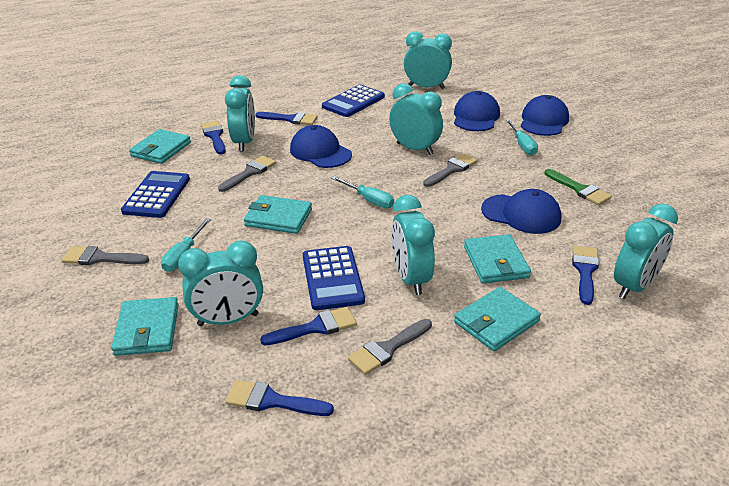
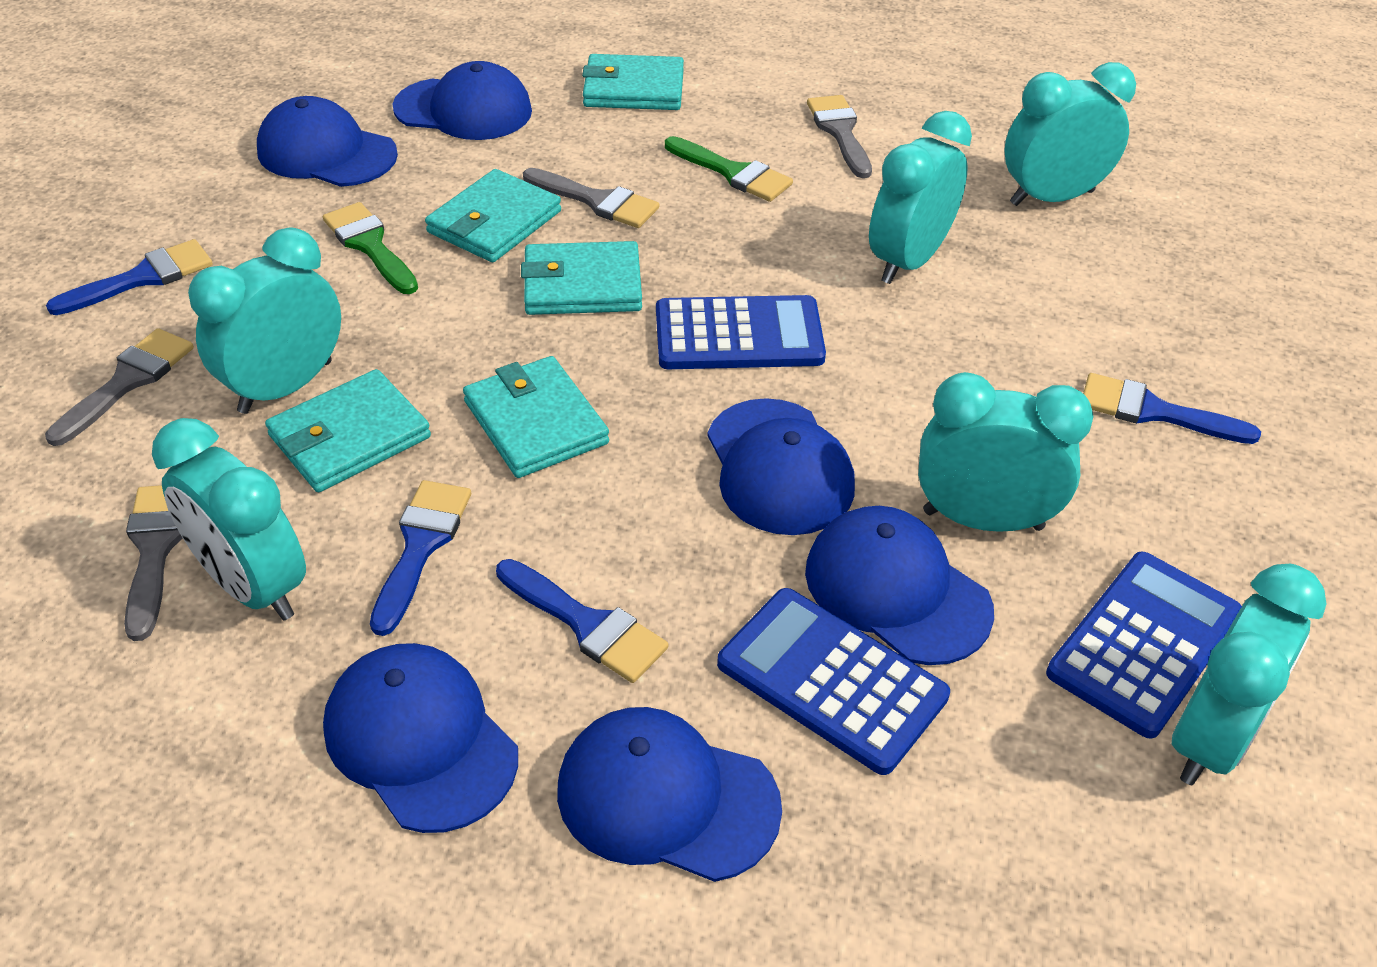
blue brush: [201,121,226,154] [225,380,334,416] [255,112,317,125] [260,307,357,345] [572,245,599,305] = 5 -> [46,239,213,315] [370,480,471,636] [496,559,668,683] [1083,373,1261,444] = 4
blue cap: [290,125,352,168] [454,91,500,131] [481,189,561,234] [521,95,569,136] = 4 -> [257,96,398,187] [323,643,518,833] [392,61,532,140] [557,707,782,882] [707,398,855,535] [805,506,994,665] = 6
green brush: [544,169,612,205] = 1 -> [323,202,418,294] [665,136,793,202] = 2
turquoise screwdriver: [161,218,211,272] [331,176,394,208] [506,119,538,155] = 3 -> none = 0

